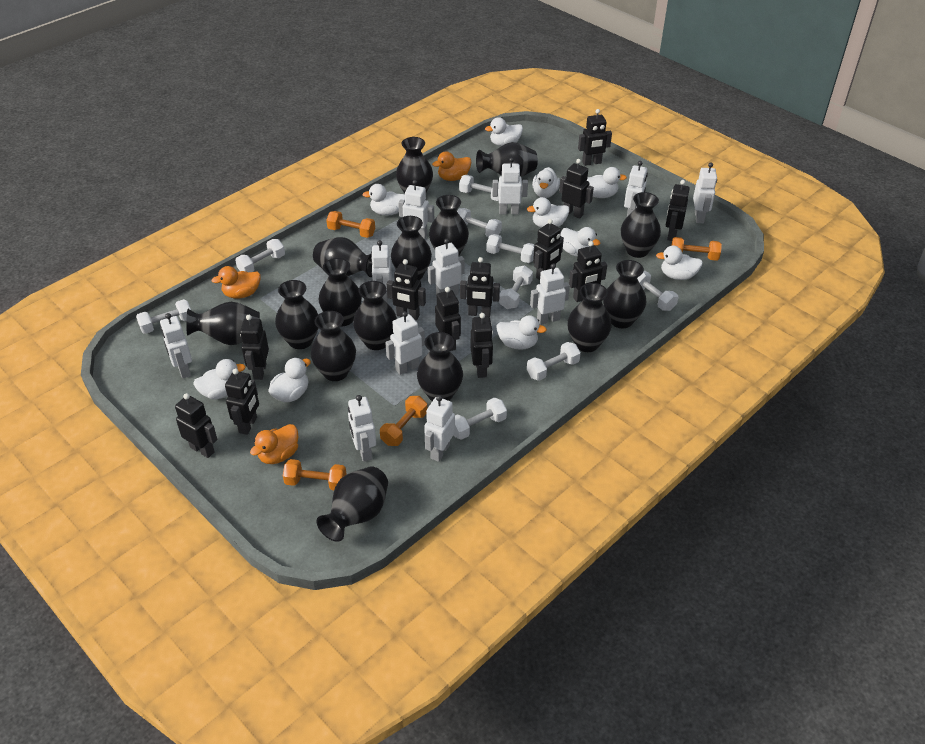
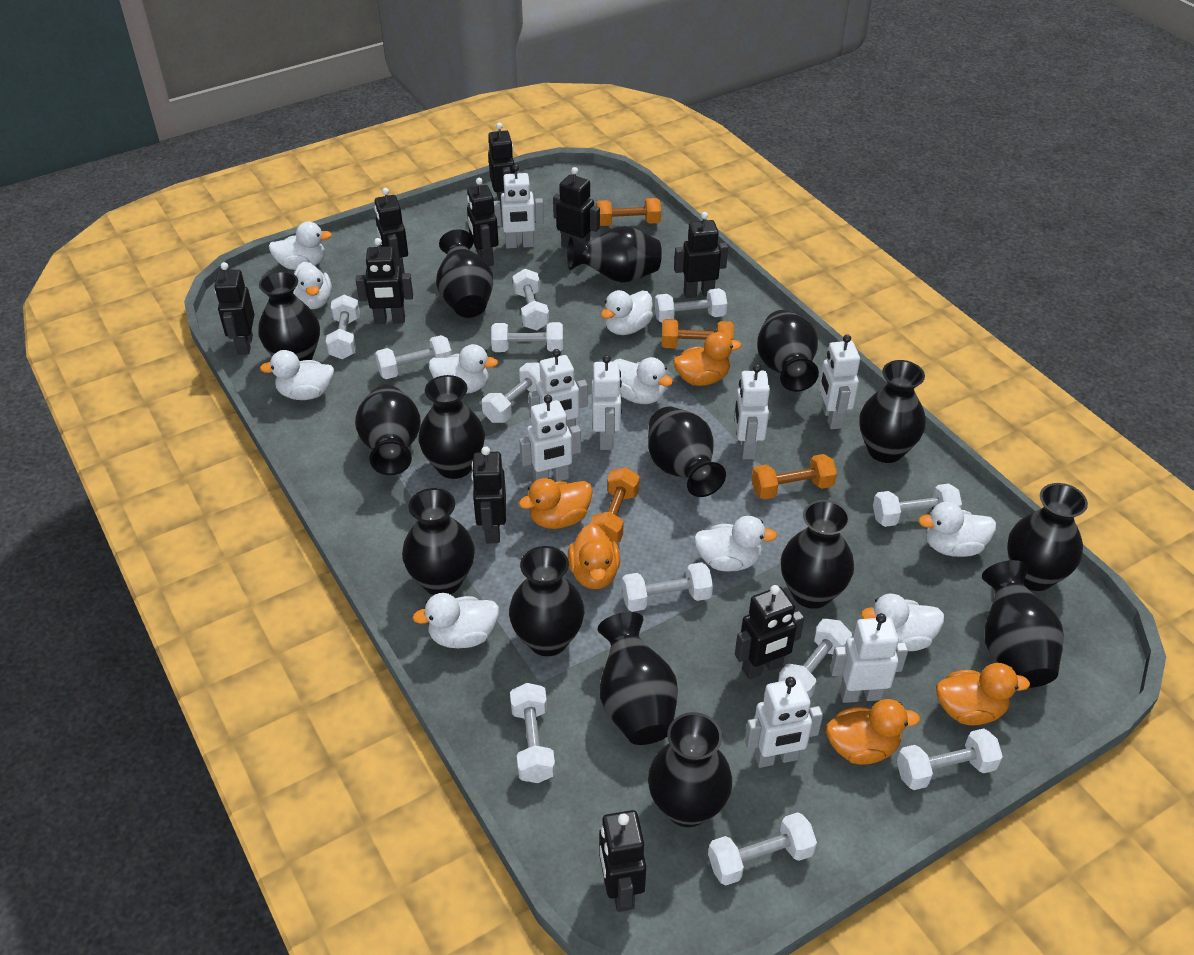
black robot: [175,393,218,458] [225,368,259,435] [240,315,269,380] [387,259,426,320] [435,287,461,351] [460,257,500,317] [471,313,493,378] [533,219,564,280] [559,159,594,219] [569,241,607,302] [578,109,612,166] [666,180,690,241] = 12 -> [214,262,254,355] [356,238,413,324] [374,188,408,274] [467,178,499,266] [471,446,506,544] [488,123,515,210] [553,167,600,248] [599,810,646,912] [674,212,728,298] [735,585,804,679] = 10
orange duck: [212,266,261,299] [250,424,298,464] [432,151,472,181] = 3 -> [519,478,593,529] [568,524,620,589] [673,332,741,386] [826,699,920,765] [936,663,1030,725] = 5
white dumbbell: [136,299,191,334] [235,239,285,272] [454,398,507,440] [457,208,502,237] [459,175,499,201] [486,234,535,263] [499,265,533,309] [527,342,581,381] [637,271,678,311] = 9 -> [326,295,360,359] [375,335,452,379] [482,362,541,423] [491,322,563,352] [510,683,555,783] [512,269,549,330] [622,562,713,612] [655,288,727,323] [708,812,817,885] [778,619,852,699] [873,484,962,527] [897,728,1003,790] = 12
white robot: [160,313,192,379] [348,395,376,462] [371,240,392,303] [385,311,425,375] [398,180,434,239] [424,395,455,462] [428,239,465,296] [492,157,528,215] [530,263,570,325] [624,161,648,216] [693,163,717,223] = 11 -> [494,164,544,249] [519,395,581,482] [529,349,588,431] [592,355,622,450] [734,364,770,459] [744,677,823,768] [819,335,860,429] [830,613,908,703] = 8

